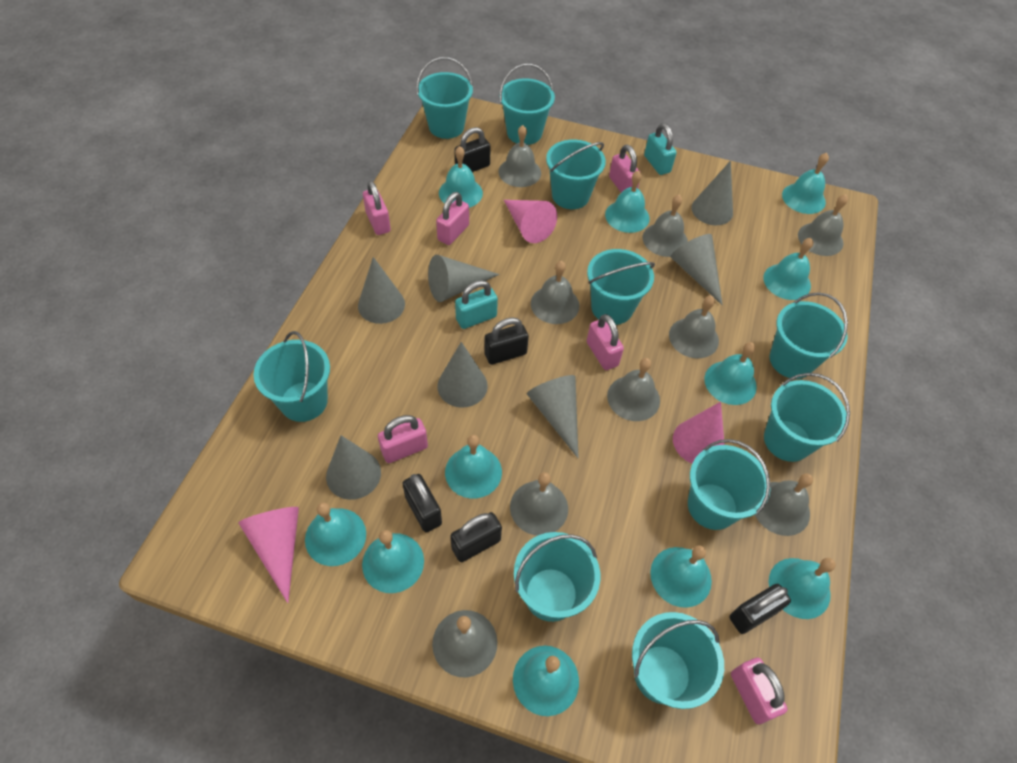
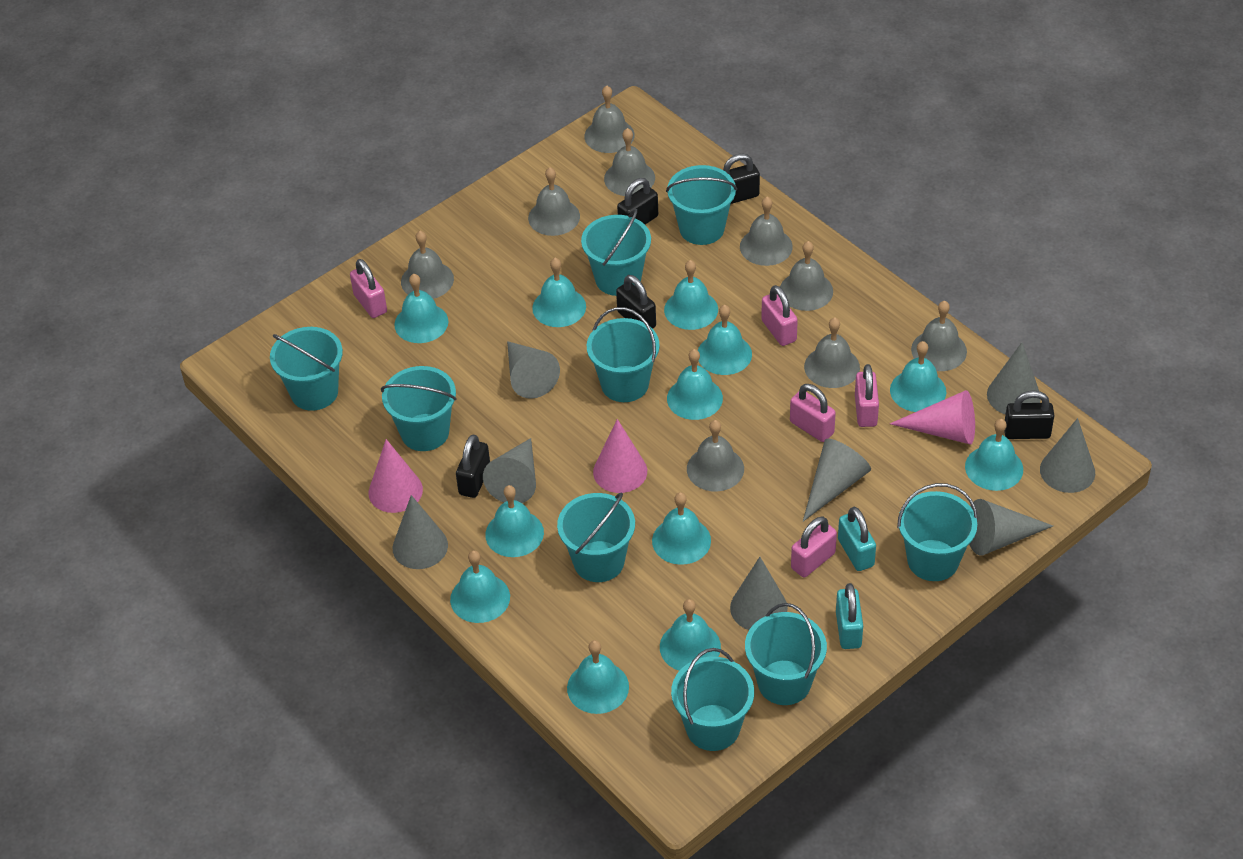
grey cone: [326,435,381,500] [358,257,405,324] [428,255,500,302] [437,342,488,408] [527,375,579,458] [671,234,723,305] [691,161,733,225] = 7 -> [393,495,448,569] [483,438,536,503] [507,341,560,399] [730,557,788,630] [803,439,871,521] [969,499,1053,556] [987,342,1040,414] [1040,418,1095,493] = 8
pink padlock: [363,181,391,235] [378,415,428,463] [436,192,469,245] [587,314,624,370] [609,145,641,192] [731,658,788,724] = 6 -> [350,259,387,318] [761,285,798,346] [790,384,836,442] [791,517,837,577] [855,364,879,427] = 5
turquoise bell: [305,502,366,566] [362,530,424,593] [439,146,483,208] [445,435,502,499] [513,646,579,716] [605,170,650,233] [650,546,712,608] [704,342,757,405] [763,238,813,300] [769,558,836,619] [782,153,829,214] = 11 -> [394,274,448,343] [450,550,510,623] [485,485,544,557] [532,258,586,327] [567,640,629,714] [652,492,711,565] [660,599,721,671] [664,260,718,330] [667,349,723,420] [698,305,752,375] [890,341,946,412] [965,419,1023,491] = 12
turquoise bucket: [253,331,330,422] [417,57,473,139] [499,64,555,145] [514,532,600,622] [546,140,606,209] [587,249,655,325] [632,612,724,709] [688,439,771,530] [764,373,850,462] [770,292,848,379] = 10 -> [270,327,343,411] [381,366,457,451] [557,492,635,582] [581,209,651,296] [587,307,660,402] [666,165,737,245] [671,648,754,751] [745,603,827,705] [897,483,978,581] = 9

